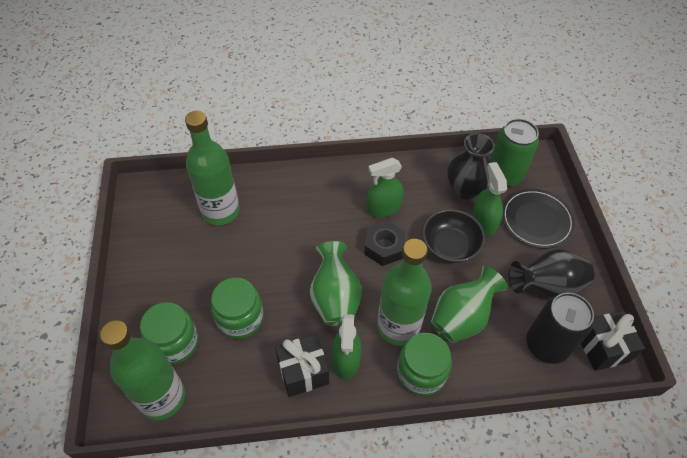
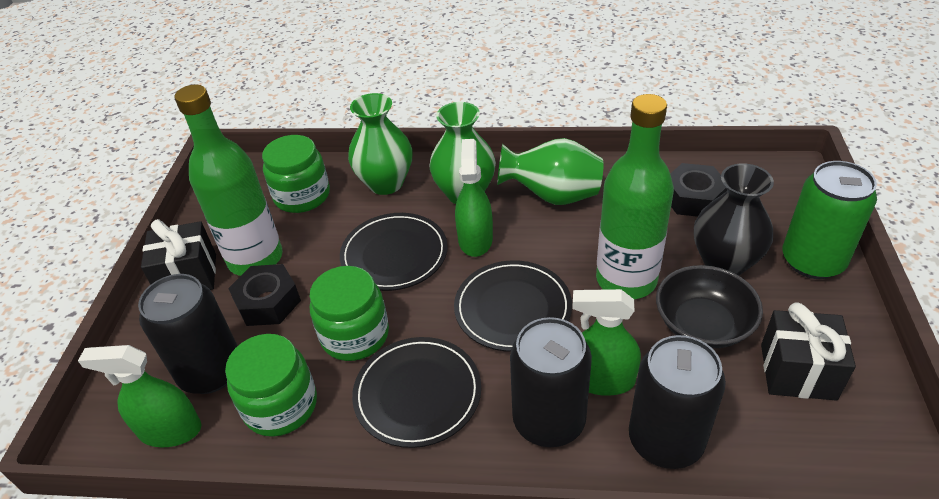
black can: [526,293,594,364] = 1 -> [138,274,238,394] [510,317,592,447] [629,335,726,469] = 3
black nut: [364,221,405,266] = 1 -> [228,264,301,326] [670,163,727,217] = 2
black plate: [502,189,575,249] = 1 -> [340,213,448,291] [352,337,481,448] [454,260,572,352] = 3
black vase: [447,133,495,199] [509,249,594,298] = 2 -> [694,163,774,276] = 1
green bottle: [100,320,185,420] [185,111,240,225] [377,239,432,346] = 3 -> [175,85,283,276] [596,94,674,299] = 2
green vase: [310,241,362,326] [431,266,508,343] = 2 -> [348,93,412,195] [430,102,496,204] [497,138,603,205] = 3

